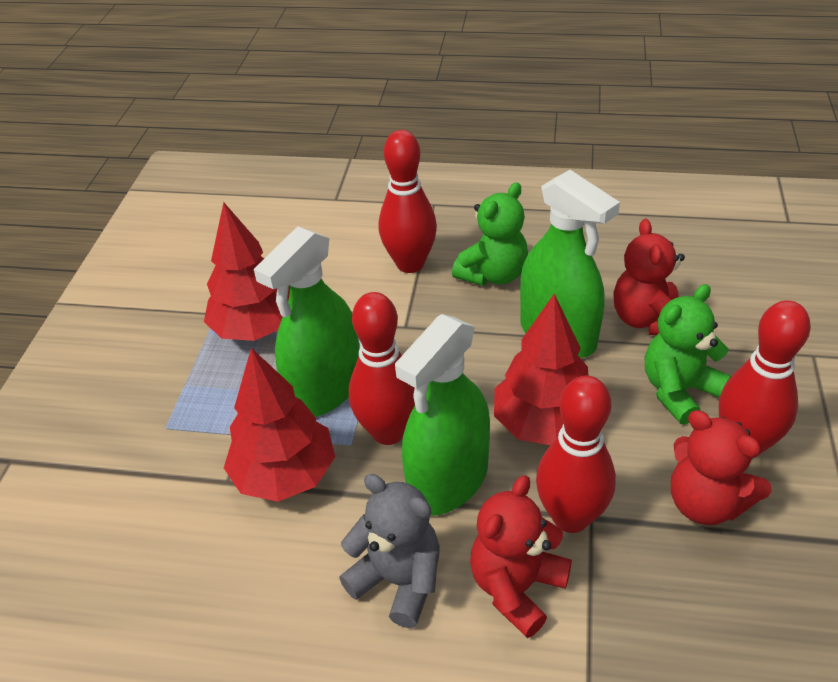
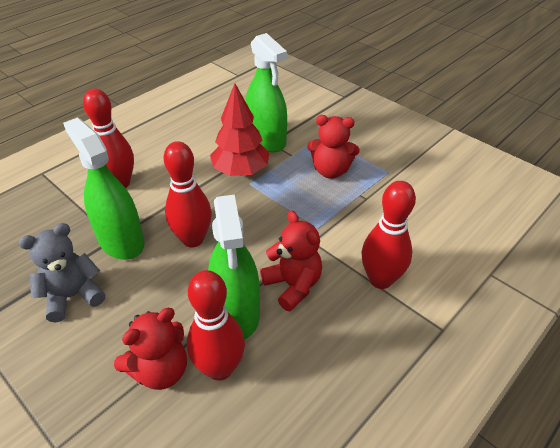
green teddy bear: [452,182,528,286] [645,284,731,425] = 2 -> none = 0
red tree: [204,202,290,341] [224,348,335,502] [494,294,589,445] = 3 -> [210,84,270,176] = 1

